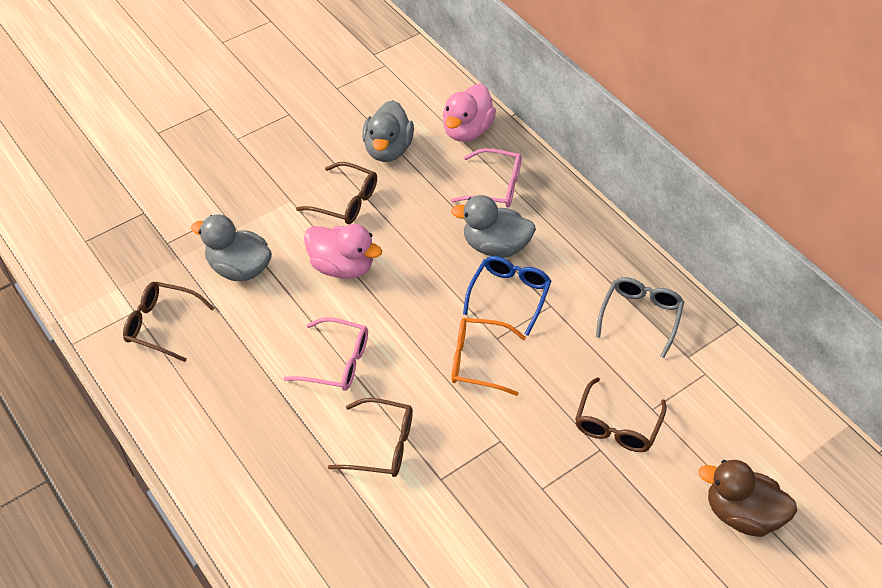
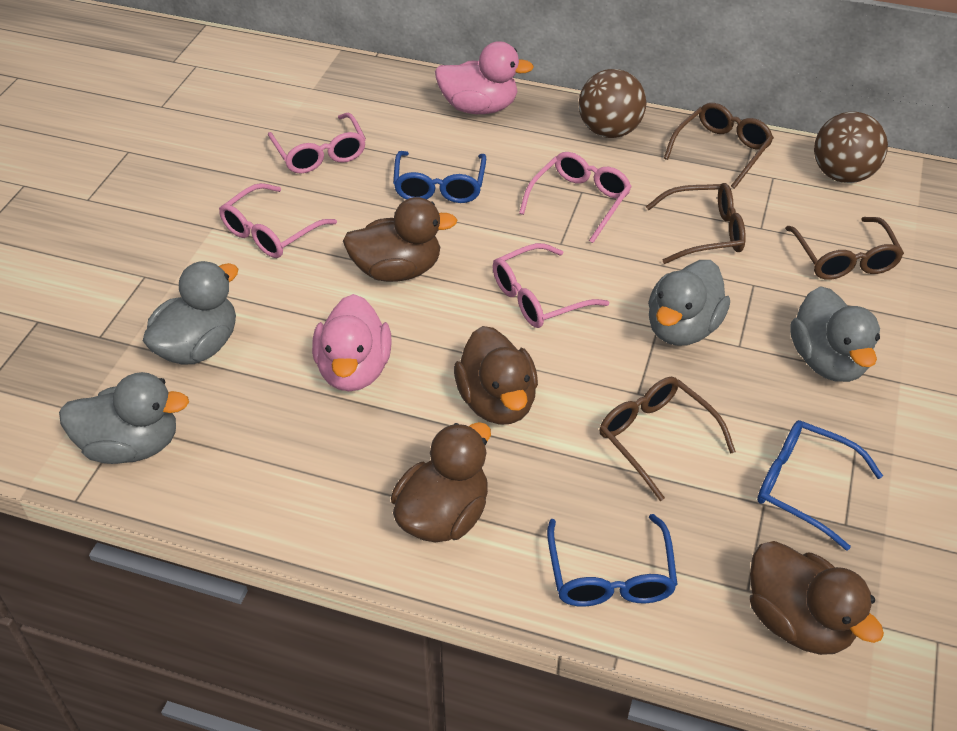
blue glasses: [463,256,551,336] = 1 -> [393,151,486,203] [547,514,678,607] [757,420,883,551] = 3
brown ball: none = 0 -> [578,69,646,138] [814,112,888,183] = 2
brown duck: [698,460,797,537] = 1 -> [343,197,457,282] [391,422,491,542] [454,326,538,425] [750,541,884,655] = 4
grey duck: [191,214,272,281] [362,100,414,162] [451,195,536,258] = 3 -> [59,372,189,464] [143,261,238,365] [648,260,730,346] [790,286,880,382] = 4
grey glasses: [596,277,684,358] = 1 -> none = 0
orange glasses: [452,318,526,396] = 1 -> none = 0
pink glasses: [283,317,368,391] [451,148,522,208] = 2 -> [219,183,337,258] [268,113,366,174] [493,243,609,328] [519,152,632,243] = 4

